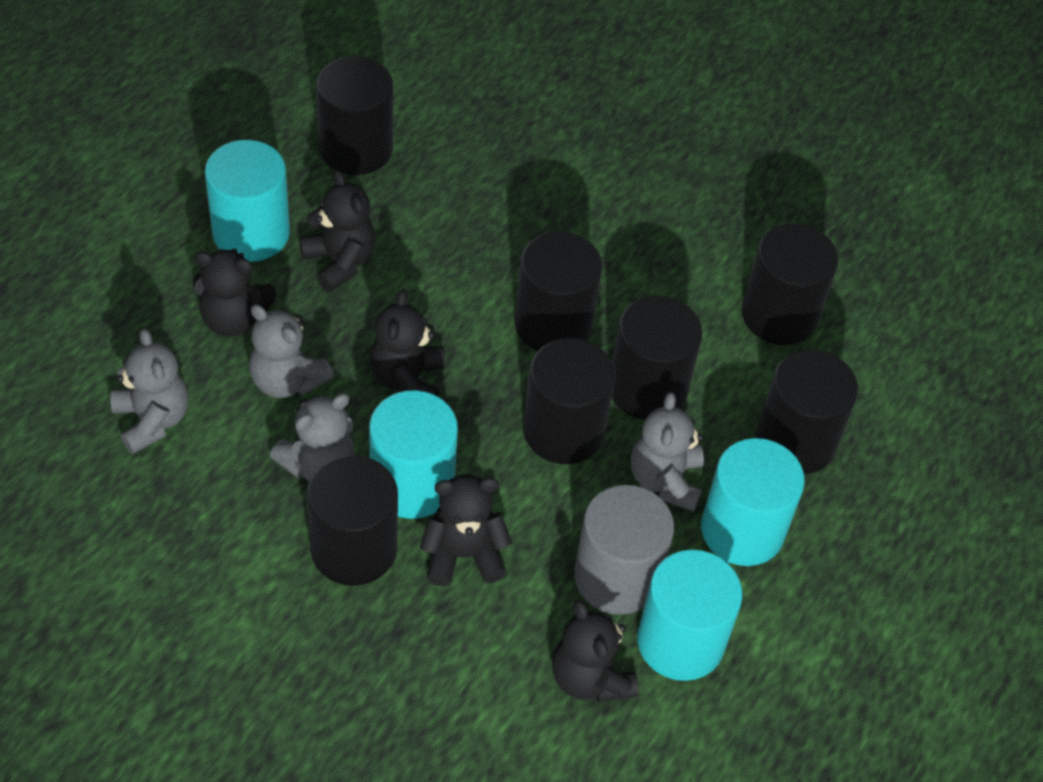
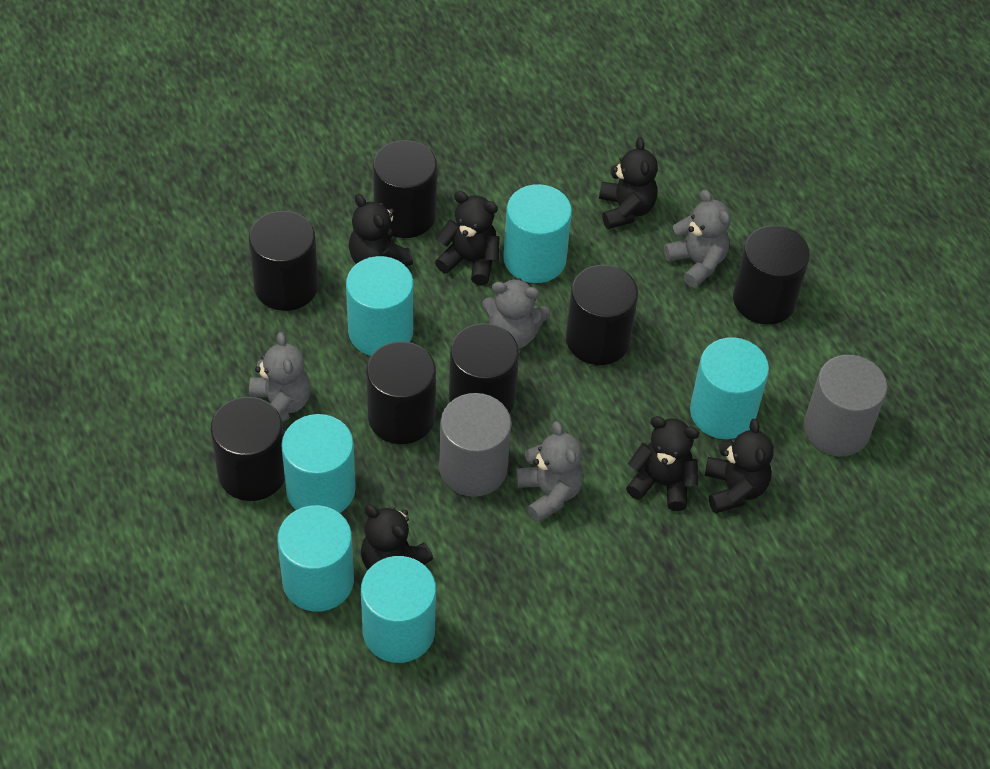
black teddy bear: [193,249,276,337] [299,170,376,292] [370,289,445,397] [420,474,512,586] [552,600,639,702] = 5 -> [349,194,413,266] [361,504,433,570] [435,191,499,285] [599,137,658,229] [626,416,700,511] [705,419,773,514] = 6
grey cylinder: [574,485,674,615] = 1 -> [439,393,511,497] [804,355,887,456] = 2
turquoise cylinder: [205,140,290,262] [369,390,458,519] [637,550,742,681] [701,438,805,566] = 4 -> [277,505,354,612] [281,414,356,513] [346,256,413,356] [361,556,436,663] [503,184,572,283] [690,337,769,439] = 6

